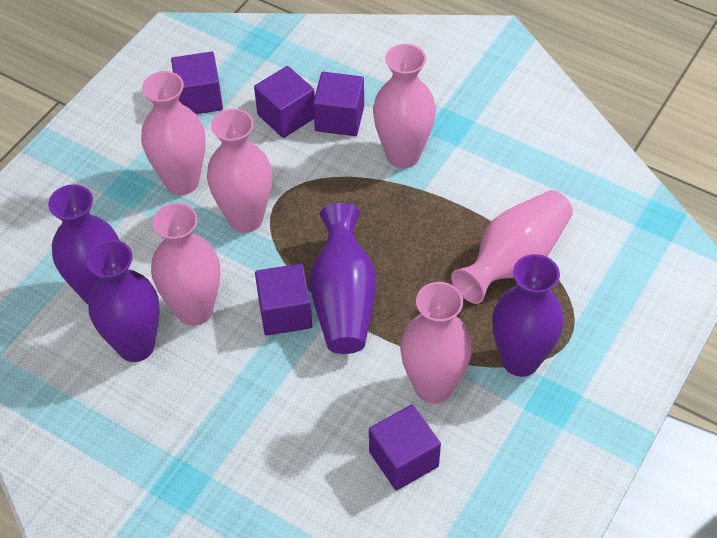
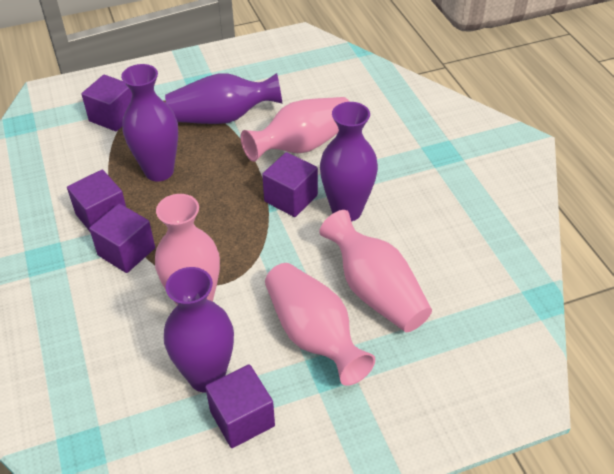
pink vase: [141,71,206,195] [151,203,220,326] [207,109,272,233] [373,44,436,168] [400,282,472,404] [451,190,573,304] = 6 -> [155,194,220,306] [241,97,350,162] [265,263,375,386] [319,210,432,332] = 4

